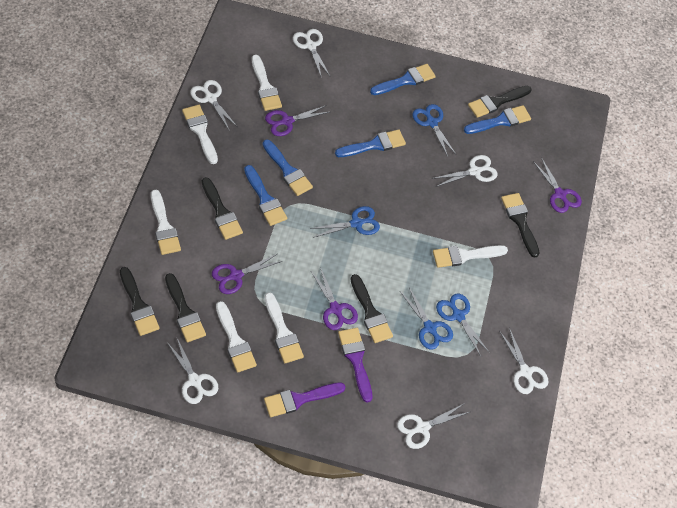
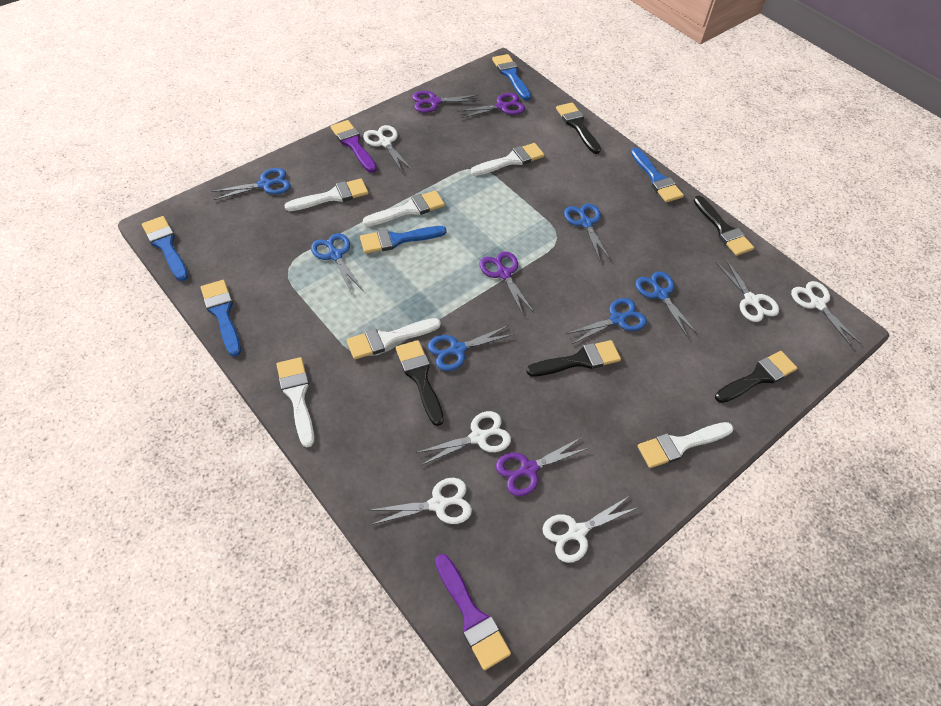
black brush: [120,267,160,336] [165,273,206,342] [202,177,243,240] [351,274,393,343] [468,86,532,118] [501,193,540,258] = 6 -> [396,340,444,426] [526,340,621,377] [556,103,601,154] [694,196,754,256] [715,351,797,403] = 5
blue scissors: [310,206,380,238] [400,288,453,350] [412,104,456,157] [436,293,490,356] = 4 -> [211,168,291,200] [311,233,363,294] [428,325,514,371] [564,204,611,261] [566,298,647,344] [635,271,698,336] = 6

